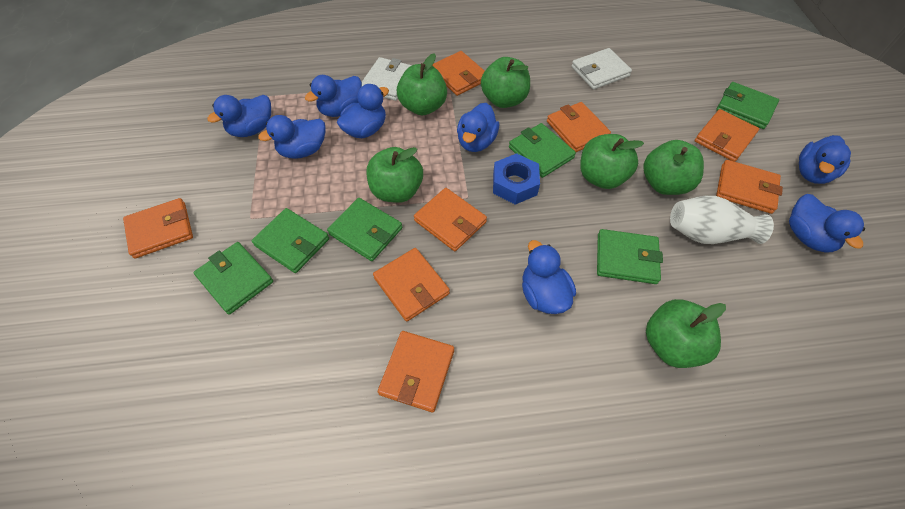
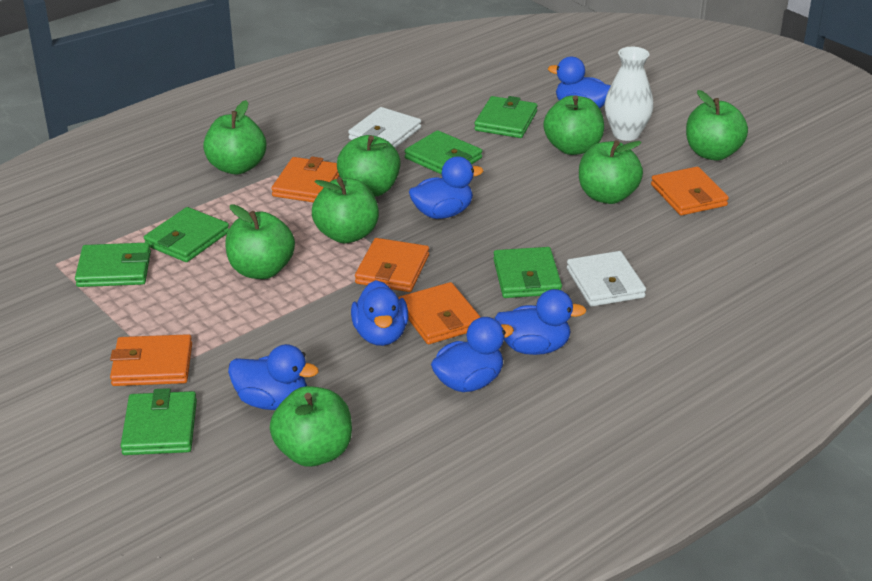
blue duck: [207,95,271,137] [258,115,326,159] [305,75,362,117] [337,84,389,138] [457,103,499,152] [522,240,576,314] [789,194,865,253] [799,135,851,184] = 8 -> [228,344,319,410] [351,280,409,346] [409,156,483,219] [431,317,514,392] [494,289,587,355] [548,57,611,109] = 6
blue nut: [493,153,540,205] = 1 -> none = 0
green apple: [367,147,423,203] [397,53,447,115] [481,57,530,108] [580,134,644,189] [643,140,704,195] [646,299,726,368] = 6 -> [203,100,266,174] [225,204,295,279] [270,386,352,467] [312,178,379,243] [337,135,401,197] [543,95,604,155] [579,140,643,204] [686,90,748,160] = 8
orange wallet: [123,198,193,259] [373,248,450,321] [378,331,454,412] [414,188,487,251] [432,51,484,96] [547,102,611,152] [695,109,759,162] [716,160,783,214] = 8 -> [110,334,192,386] [271,156,339,202] [355,238,429,292] [398,282,480,344] [651,167,729,216] = 5

